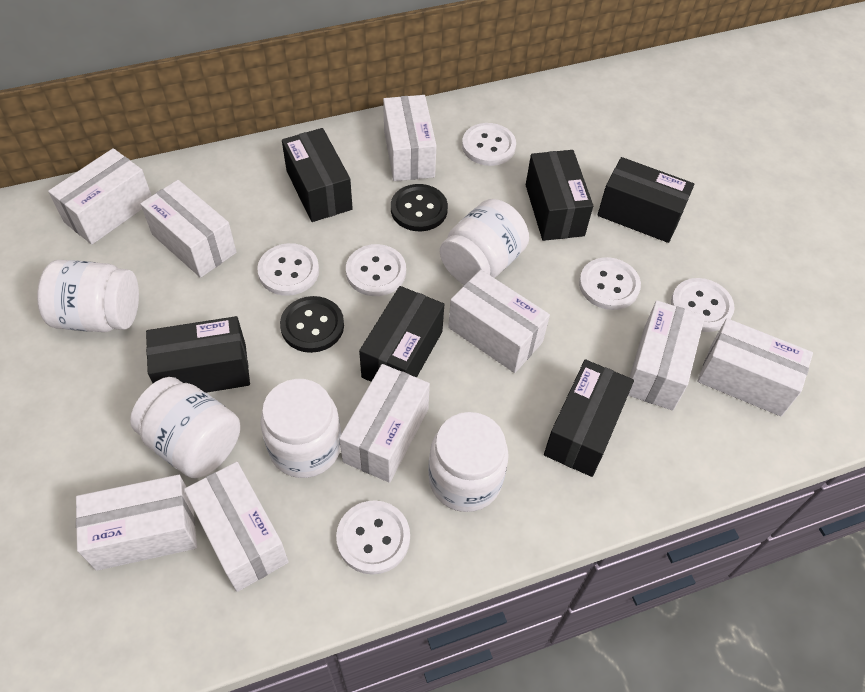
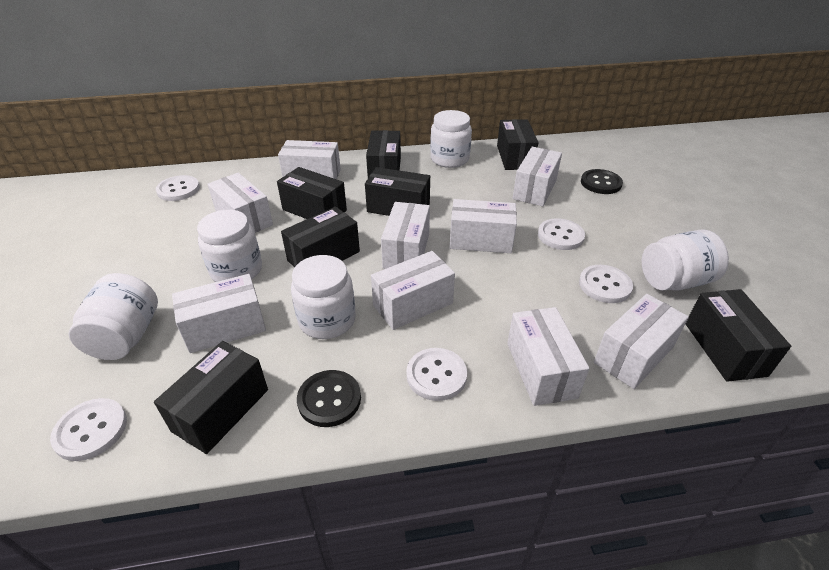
black box: [146,316,250,393] [282,128,353,222] [359,286,444,382] [526,150,593,241] [544,359,634,477] [597,157,694,243] = 6 -> [154,341,268,454] [277,167,347,219] [281,207,360,267] [365,167,430,216] [366,130,401,178] [497,119,538,170] [686,289,791,382] = 7
white button: [257,243,319,296] [336,500,410,575] [346,244,406,296] [462,123,516,166] [579,257,641,310] [671,278,735,332] = 6 -> [50,398,127,461] [156,175,200,201] [406,348,467,401] [538,218,585,250] [579,265,633,303] = 5

